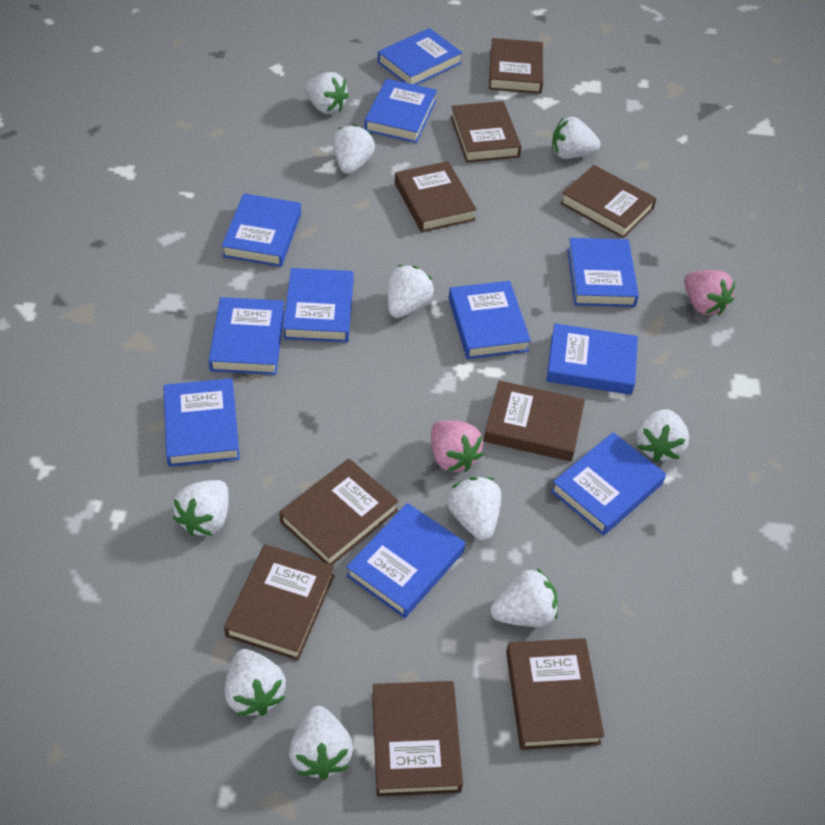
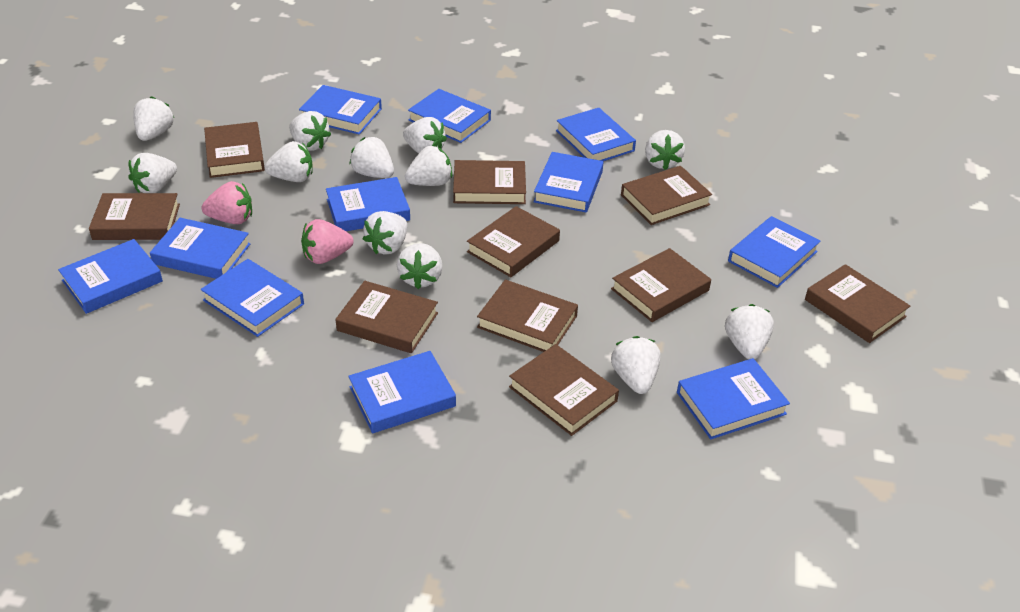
brown book: [224,544,335,661] [279,459,399,565] [372,681,463,797] [395,161,477,232] [450,101,522,162] [484,380,585,461] [489,38,543,94] [506,638,605,750] [560,165,657,238] = 9 -> [89,193,180,240] [204,122,265,178] [335,281,438,353] [453,160,526,204] [467,206,560,277] [477,280,578,352] [509,344,619,436] [611,248,711,322] [621,166,712,225] [805,264,910,343] = 10
white strawberry: [173,480,229,536] [225,649,286,716] [289,706,353,780] [304,72,349,114] [333,124,375,174] [387,265,434,318] [448,477,501,541] [491,568,558,627] [552,117,600,159] [636,409,690,462] = 10 -> [128,153,177,193] [133,96,174,141] [265,141,313,182] [289,111,331,151] [349,137,394,178] [363,211,407,254] [397,243,443,289] [403,117,447,153] [405,146,452,186] [611,336,661,394] [645,130,685,170] [725,304,774,359] = 12

